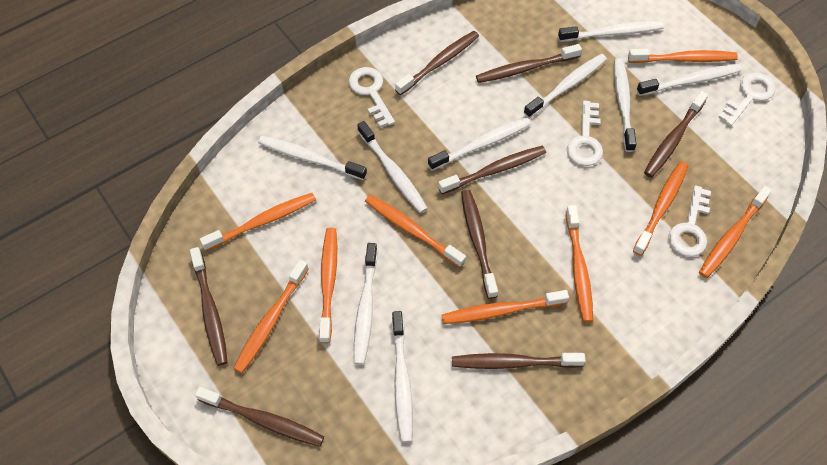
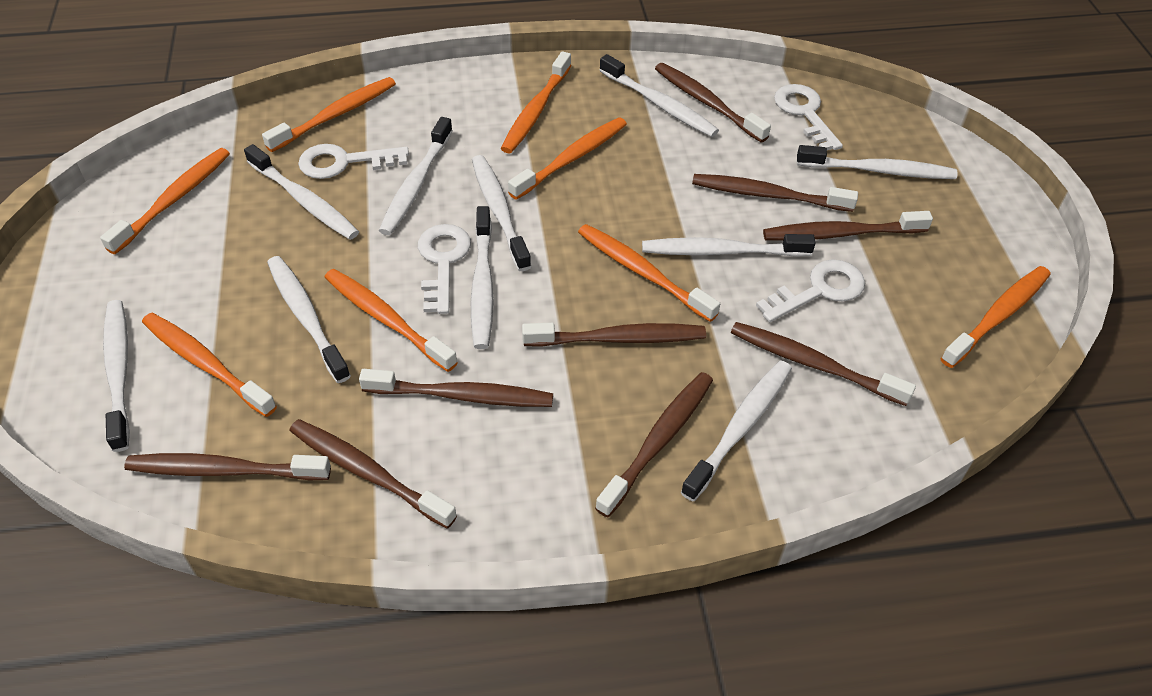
brown toothbrush: [190,247,228,366] [195,387,324,447] [395,31,479,95] [438,146,546,194] [452,353,586,369] [461,190,498,299] [476,44,582,83] [644,91,708,178] = 8 -> [124,453,331,480] [289,419,457,529] [359,369,553,407] [522,323,706,347] [595,372,713,517] [655,63,771,143] [692,174,858,212] [731,322,916,406] [763,211,933,241] = 9
orange toothbrush: [200,193,316,251] [233,260,309,373] [319,228,337,343] [365,195,466,268] [441,290,569,324] [566,205,593,322] [628,49,738,63] [633,162,688,256] [699,186,772,278] = 9 -> [100,148,230,254] [142,313,277,417] [262,77,396,152] [325,269,458,372] [501,51,571,154] [508,117,627,200] [578,224,720,322] [940,266,1051,368] = 8
white toothbrush: [258,136,367,180] [354,243,377,365] [357,121,428,213] [392,311,413,443] [428,117,531,171] [524,54,607,118] [558,21,664,42] [614,58,637,152] [637,64,742,96] = 9 -> [103,300,130,452] [244,144,359,240] [267,256,351,383] [379,117,453,235] [471,206,493,349] [472,155,531,271] [599,54,719,137] [642,234,816,257] [681,360,792,501] [797,145,957,179] = 10

